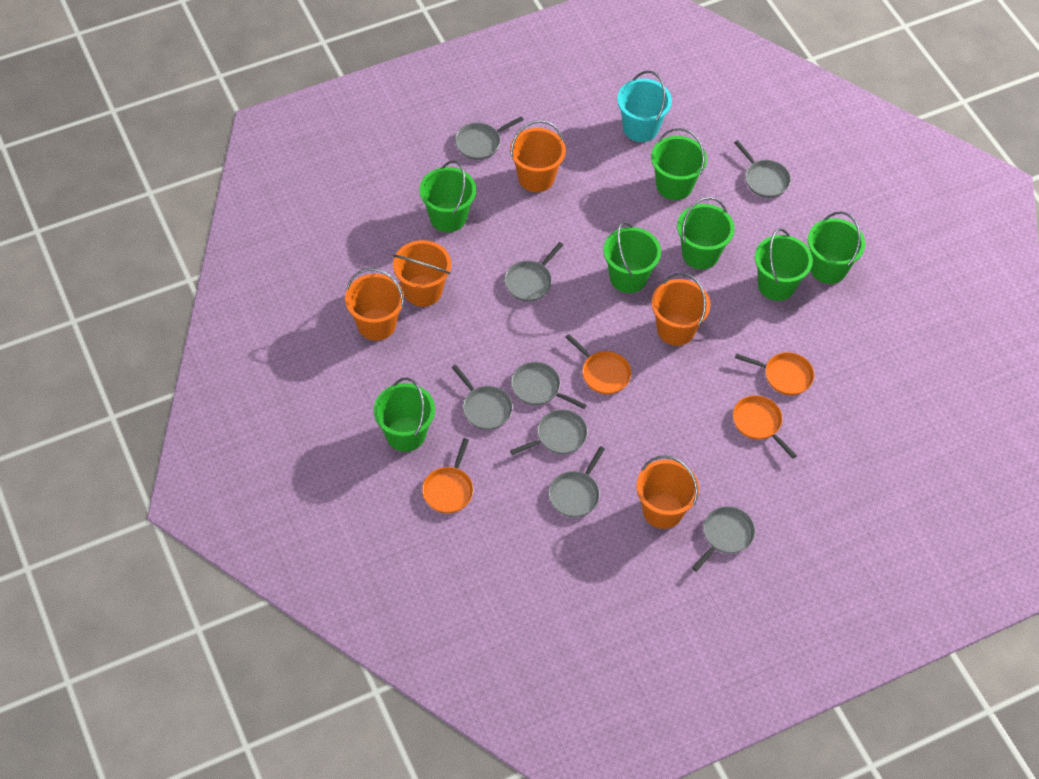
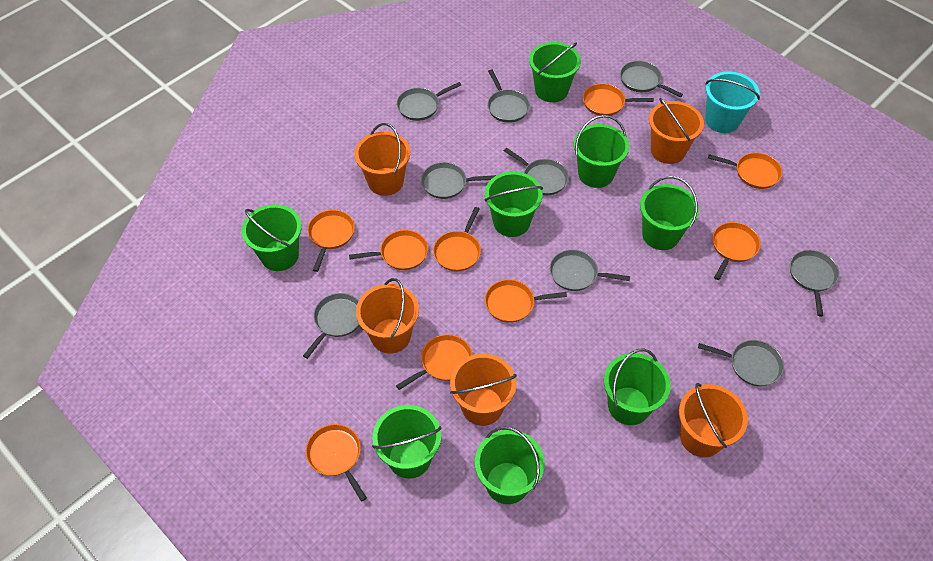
green bucket: [374,378,435,452] [420,160,476,232] [603,222,661,293] [651,128,707,200] [677,197,735,269] [755,228,813,301] [808,211,865,284] = 7 -> [242,204,302,271] [372,405,441,479] [475,426,545,504] [485,171,543,237] [529,42,581,102] [574,115,629,188] [604,348,671,425] [640,176,699,250] = 8
grey pan: [452,365,513,430] [455,116,524,160] [504,242,563,301] [510,409,588,455] [511,362,587,409] [549,446,605,518] [692,506,755,572] [734,140,791,198] = 8 -> [303,293,359,359] [397,82,461,121] [421,162,496,199] [487,69,530,123] [504,148,569,195] [550,249,630,291] [620,61,683,97] [698,340,784,387] [790,250,839,317] = 9
orange pan: [422,438,474,513] [565,334,631,394] [733,395,797,459] [735,352,814,395] = 4 -> [306,424,367,502] [308,210,355,272] [349,230,428,270] [396,334,473,390] [433,207,481,272] [485,279,567,323] [583,83,654,116] [708,152,782,189] [713,222,761,280] = 9

